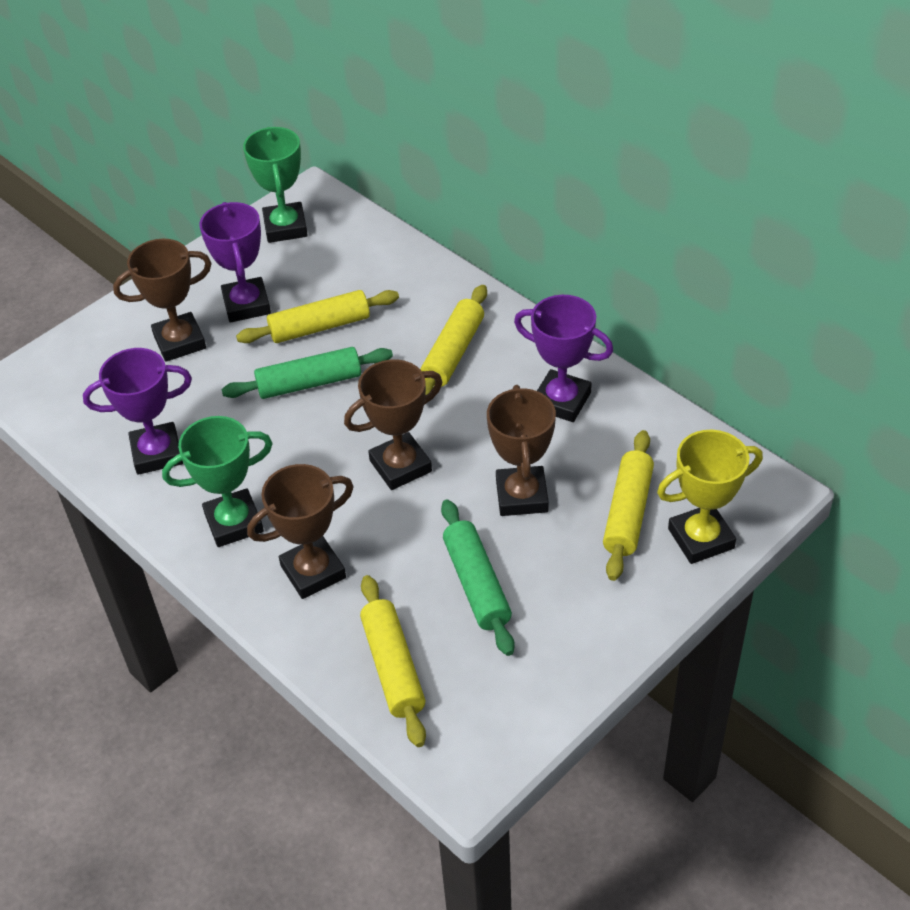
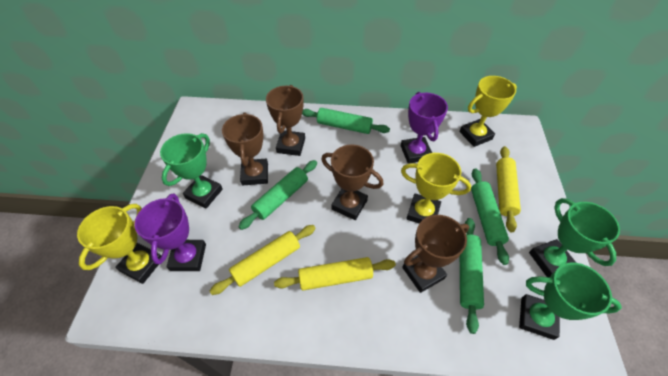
green rolling pin: [221,347,393,399] [441,499,515,656] = 2 -> [238,160,317,230] [302,108,390,134] [460,218,484,334] [471,168,509,265] = 4
green trophy: [162,416,273,547] [243,127,308,243] = 2 -> [160,133,223,208] [519,263,622,340] [529,198,620,278] = 3
purple trophy: [83,348,192,475] [199,202,271,323] [514,295,613,422] = 3 -> [134,194,206,271] [401,92,448,164] = 2
yellow rolling pin: [236,290,399,343] [360,575,426,747] [420,285,487,396] [603,430,654,581] = 4 -> [210,225,316,295] [274,257,396,291] [496,146,521,232] = 3
yellow trophy: [657,430,763,564] = 1 -> [77,204,161,284] [401,153,471,223] [459,76,517,147] = 3

